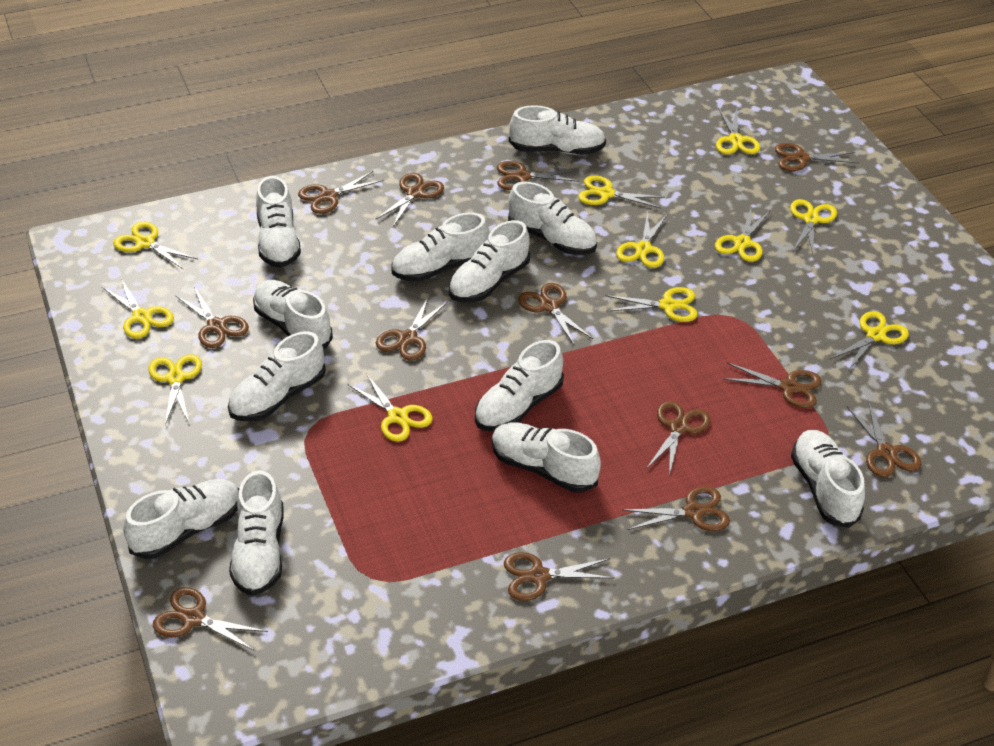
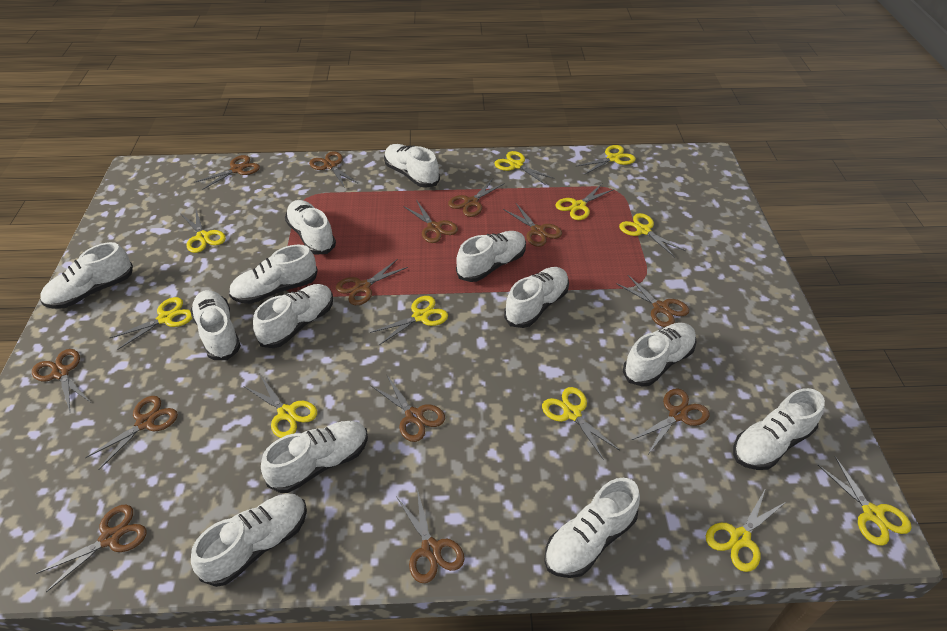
white shoe: [124,479,239,559] [228,331,326,421] [229,470,284,596] [253,280,333,349] [256,176,301,268] [392,212,489,282] [449,220,530,302] [475,340,564,431] [492,422,601,493] [508,182,597,255] [509,105,606,155] [791,430,865,528] = 12 -> [40,242,133,309] [190,290,241,360] [191,493,307,587] [229,245,318,304] [253,284,333,348] [261,421,368,493] [285,200,336,255] [384,144,440,188] [456,231,526,282] [504,267,569,328] [544,478,640,578] [623,323,697,387] [733,388,825,470] = 13

